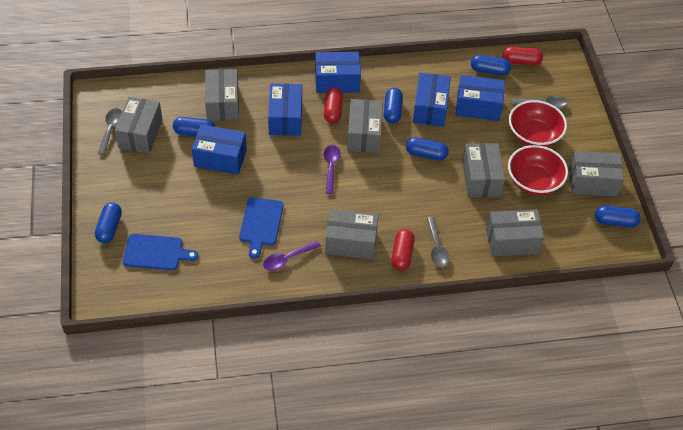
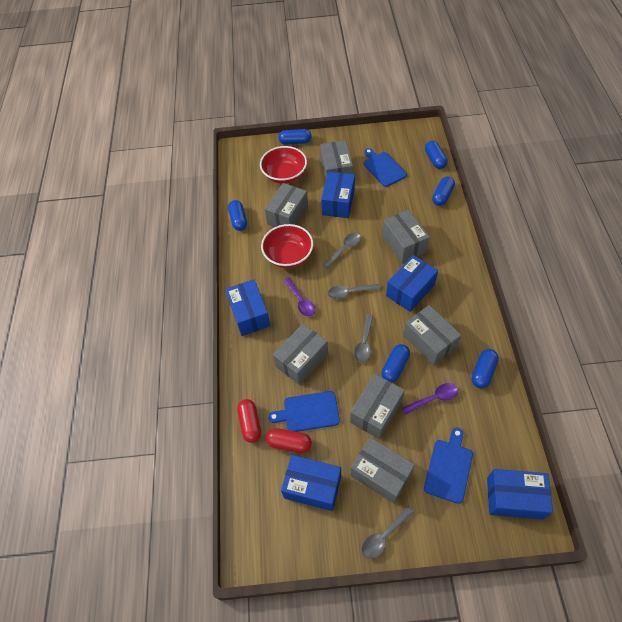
blue cutting board: [123,234,198,270] [239,197,284,259] = 2 -> [268,391,340,432] [364,148,407,187] [424,427,473,504] = 3
grey spoon: [97,108,122,155] [427,217,449,267] [511,96,568,108] = 3 -> [324,233,361,268] [328,284,381,299] [354,314,373,362] [361,506,414,559] = 4
red capsule: [324,87,343,123] [391,229,415,271] [503,47,543,65] = 3 -> [237,399,261,443] [266,428,312,453] = 2

